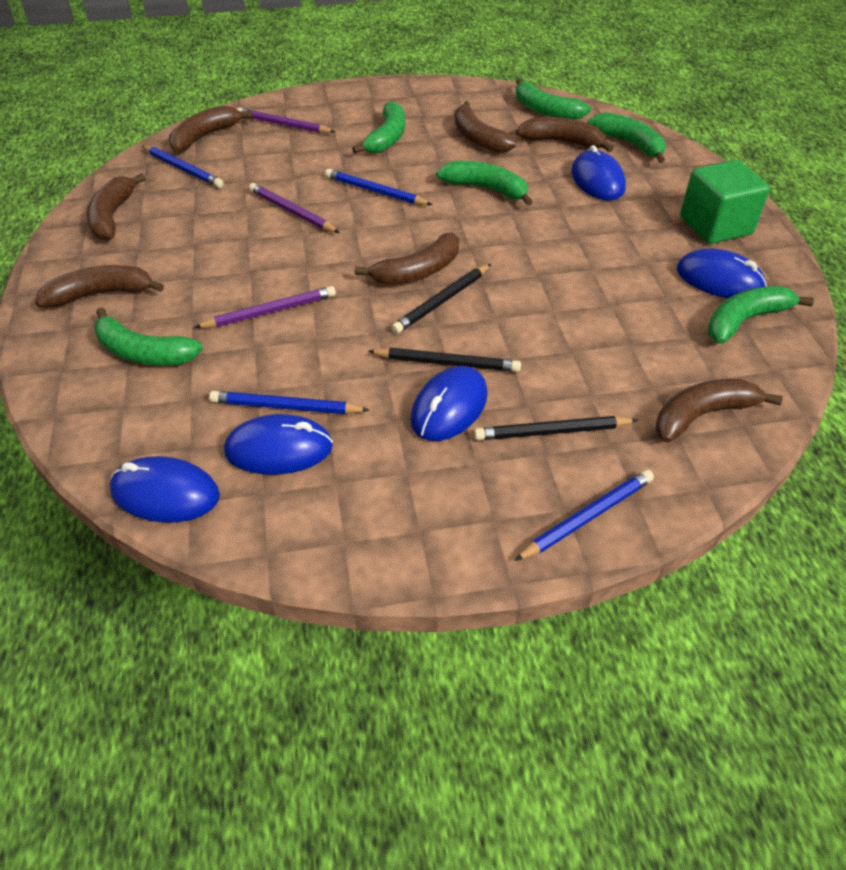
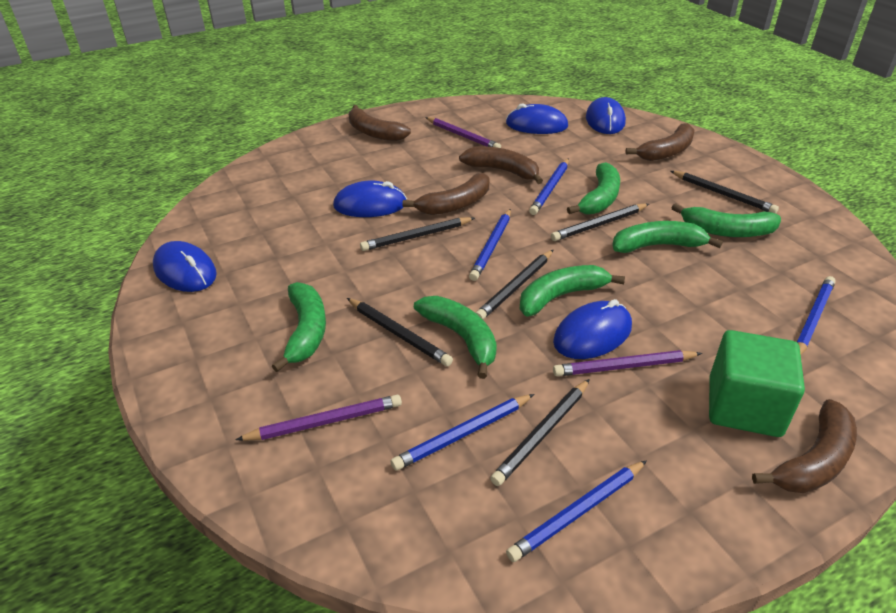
black pencil: [368,348,521,372] [391,264,491,334] [474,416,638,440] = 3 -> [347,298,453,366] [360,217,475,251] [476,250,553,319] [490,379,590,486] [551,204,649,241] [671,171,779,214] = 6
blue pencil: [142,145,224,188] [209,391,369,414] [325,169,433,205] [514,470,654,561] = 4 -> [390,394,534,471] [469,209,511,281] [506,460,647,562] [529,158,569,215] [797,276,836,355] = 5
brown banana: [35,265,164,308] [86,173,146,241] [169,105,253,152] [354,232,459,285] [454,101,517,153] [516,117,613,152] [656,379,783,443] = 7 -> [349,105,411,141] [402,173,489,215] [459,146,543,184] [626,123,695,161] [752,399,857,493] = 5

